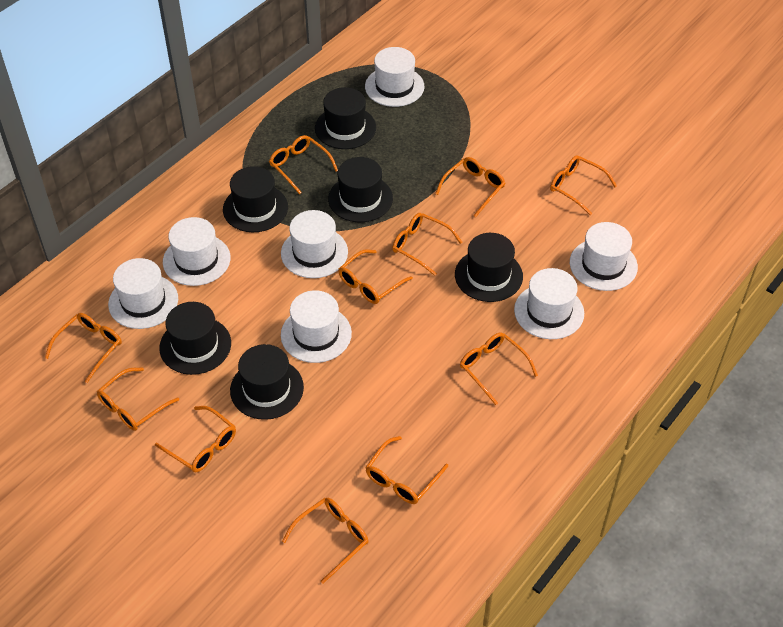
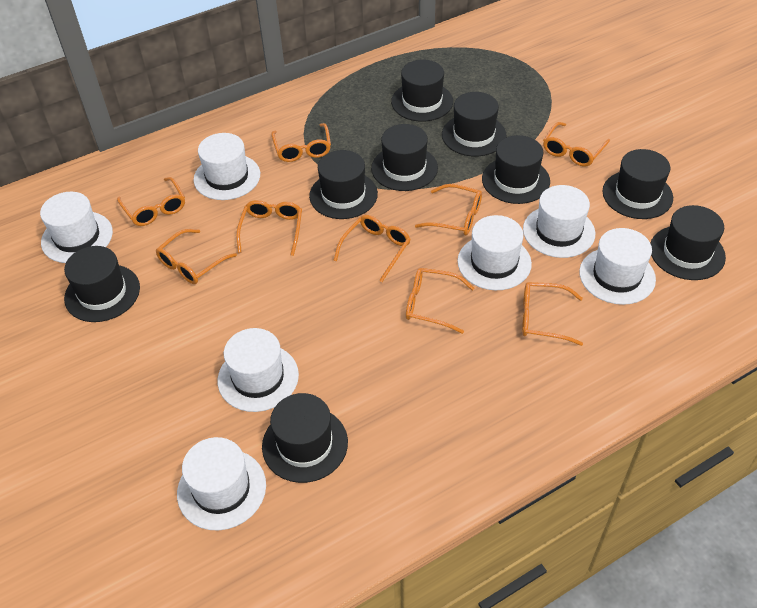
black hat: [159,302,231,375] [223,166,288,232] [230,344,304,420] [315,87,376,149] [328,157,393,222] [455,233,523,302] = 6 -> [64,246,140,322] [262,393,348,483] [309,150,378,219] [371,124,438,191] [391,60,453,122] [442,92,507,157] [482,135,550,204] [602,149,673,219] [650,205,726,280] = 9
orange glasses: [45,313,122,383] [97,367,179,431] [155,406,236,472] [269,135,338,194] [282,498,369,584] [339,249,413,304] [365,436,448,504] [392,213,462,276] [435,157,505,217] [460,333,538,405] [550,155,617,215] = 11 -> [117,177,185,226] [156,229,237,284] [236,200,302,256] [271,123,331,162] [333,215,411,282] [406,268,474,334] [415,184,482,236] [522,282,583,346] [543,122,610,166] = 9

